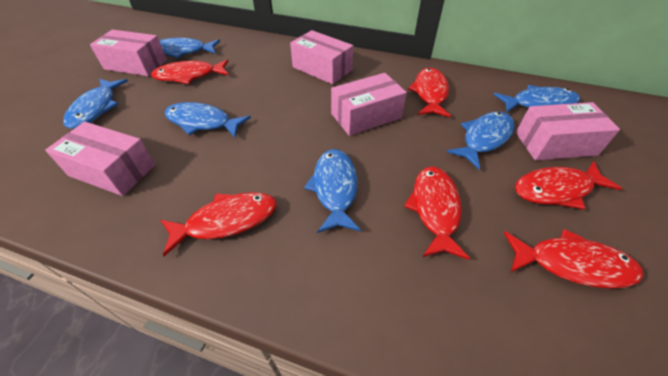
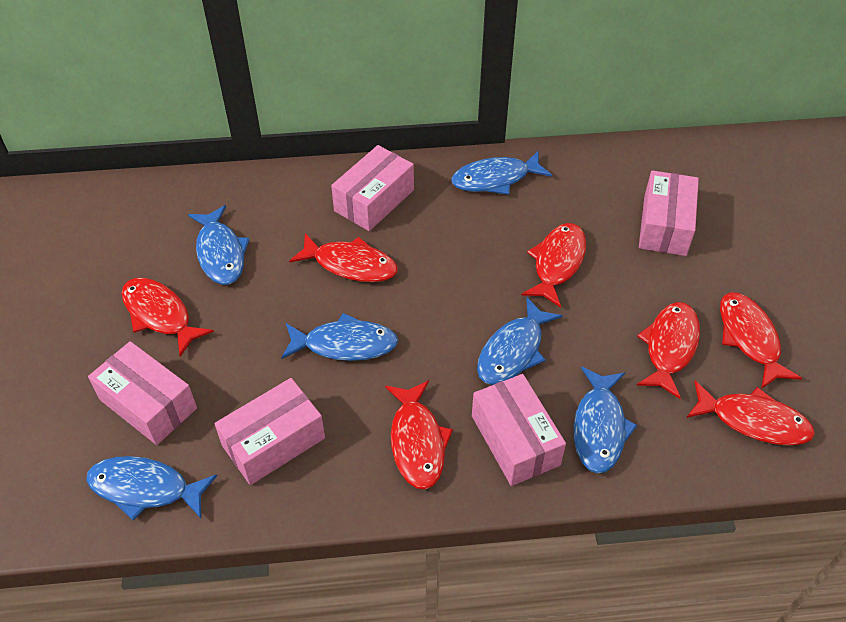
red fish: [151,59,228,84] [160,192,277,256] [404,166,470,260] [408,68,451,117] [504,229,644,288] [515,161,622,210] = 6 -> [121,278,214,357] [289,233,398,282] [385,380,453,489] [522,223,586,308] [636,302,700,399] [686,381,815,446] [720,293,802,389] = 7

